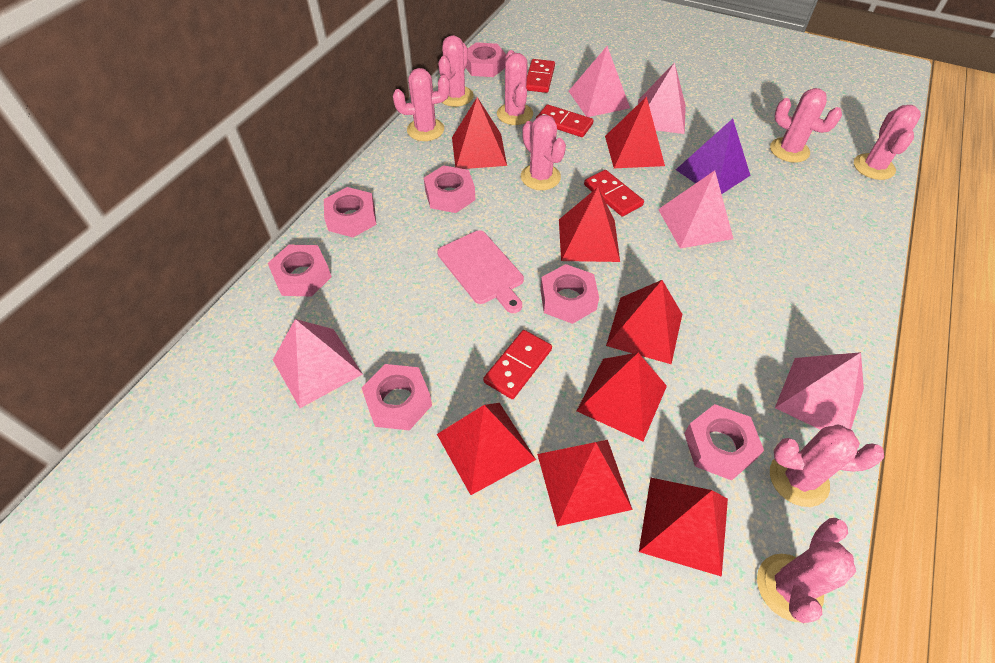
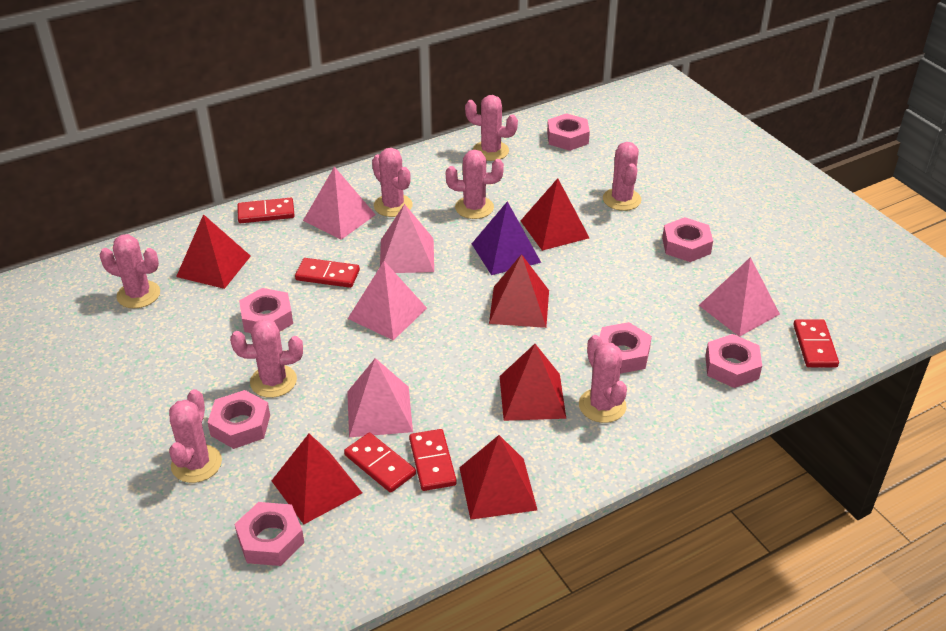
pink cutting board: [437,230,524,313] = 1 -> none = 0
red domino: [483,330,552,399] [526,59,555,93] [536,104,594,137] [584,170,644,217] = 4 -> [237,198,295,223] [295,258,360,288] [344,433,416,493] [409,429,457,491] [793,319,839,368] = 5
red pyramid: [437,403,536,495] [452,97,507,169] [537,440,633,527] [559,187,620,262] [577,353,667,441] [605,96,665,168] [606,280,682,364] [639,478,728,577] = 8 -> [176,214,251,289] [272,434,362,524] [459,435,537,520] [489,254,549,328] [500,344,566,421] [521,178,589,251] = 6

